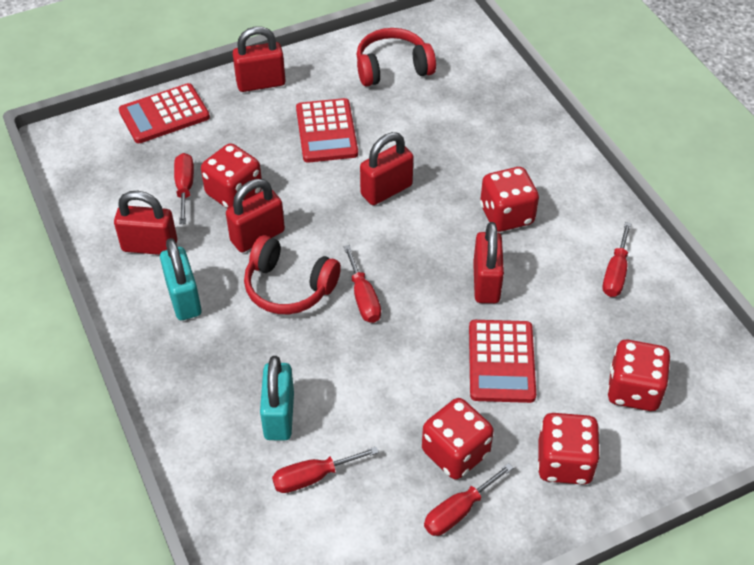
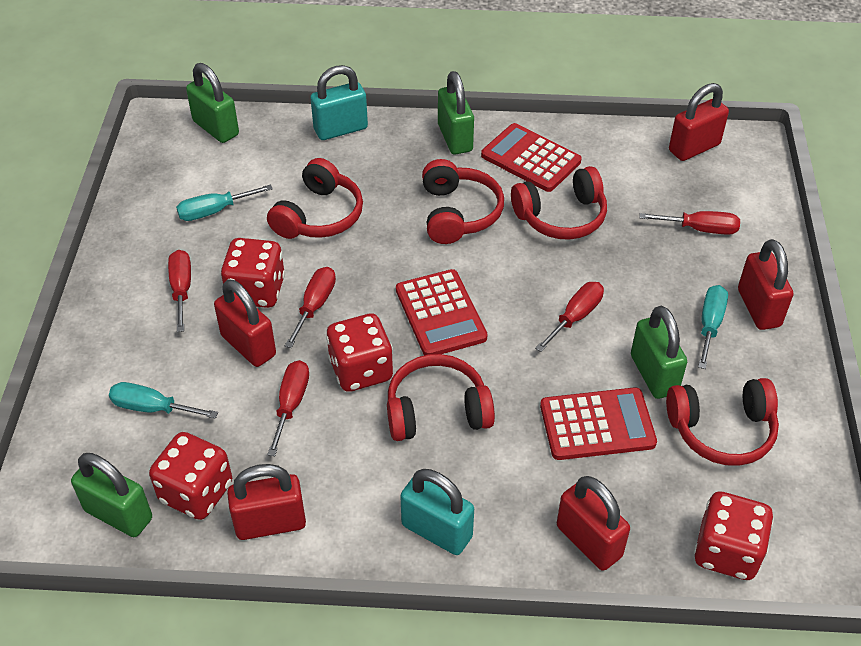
green padlock: none = 0 -> [71,453,152,537] [186,63,239,143] [438,71,474,155] [631,306,687,399] = 4
red dice: [201,143,262,209] [422,398,494,479] [480,167,539,232] [537,413,600,485] [607,339,670,411] = 5 -> [149,432,232,520] [221,238,285,308] [326,313,393,392] [694,492,774,580] = 4
red headphones: [244,235,341,314] [356,28,436,87] = 2 -> [267,158,363,239] [387,354,495,441] [422,159,504,244] [511,166,607,240] [666,378,779,466] = 5
turquoise screwdriver: none = 0 -> [109,382,218,419] [176,185,273,221] [698,285,728,369] = 3

